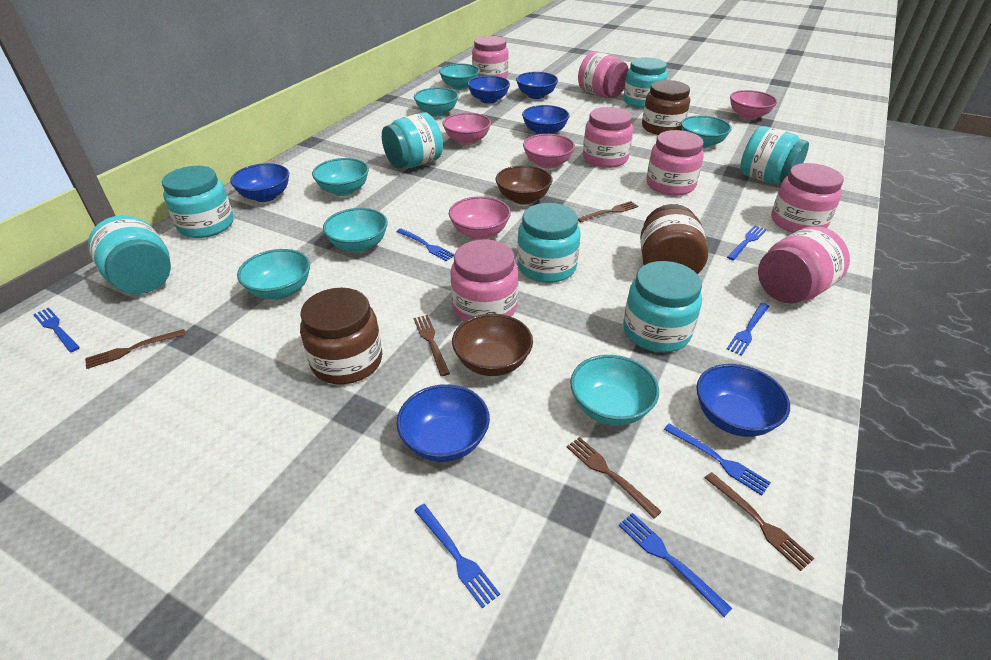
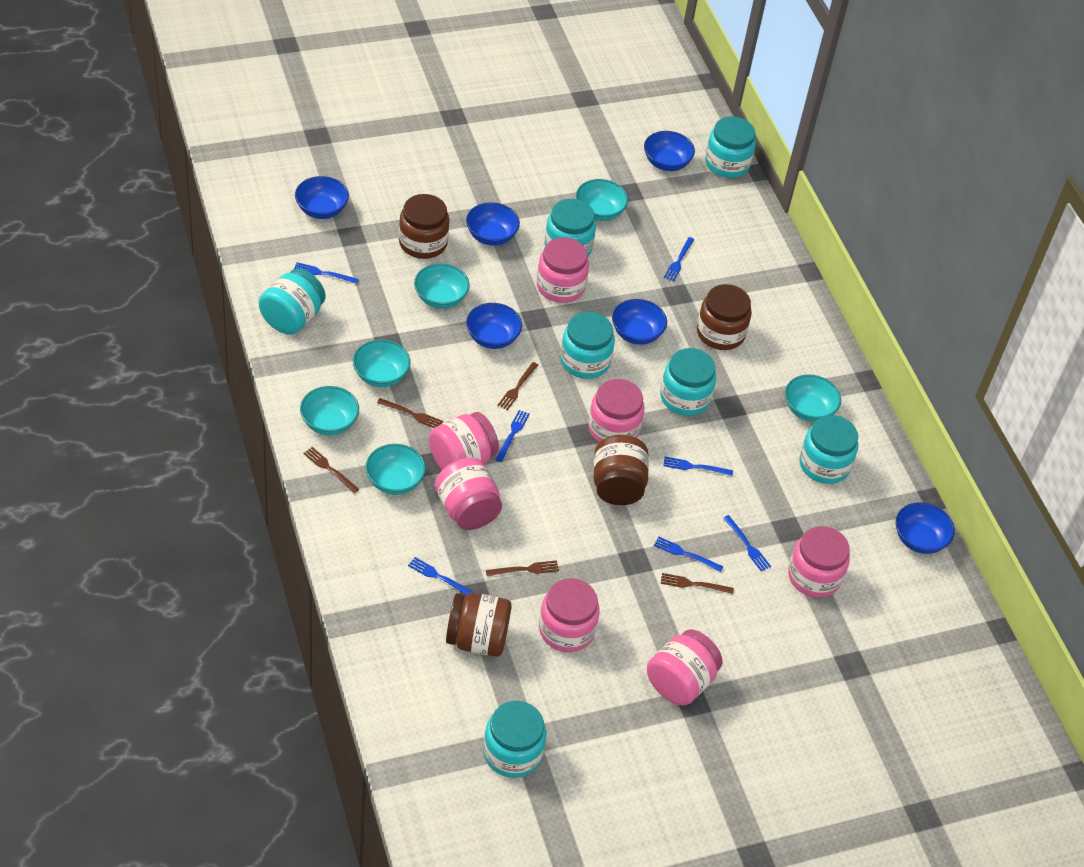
brown bowl: [452,314,533,376] [496,165,553,204] = 2 -> none = 0
brown jar: [300,288,383,384] [640,204,708,274] [642,80,690,135] = 3 -> [399,194,449,259] [446,593,512,657] [593,435,649,505] [697,284,752,350] = 4
pink bowl: [442,113,491,145] [449,196,511,240] [523,134,575,169] [730,90,777,120] = 4 -> none = 0
turquoise bowl: [237,249,310,299] [312,158,369,196] [323,208,388,253] [414,88,459,117] [439,64,480,90] [570,355,659,426] [681,115,732,148] = 7 -> [300,386,359,435] [353,340,411,387] [365,444,426,495] [414,264,470,309] [576,179,628,221] [785,375,841,422] = 6

